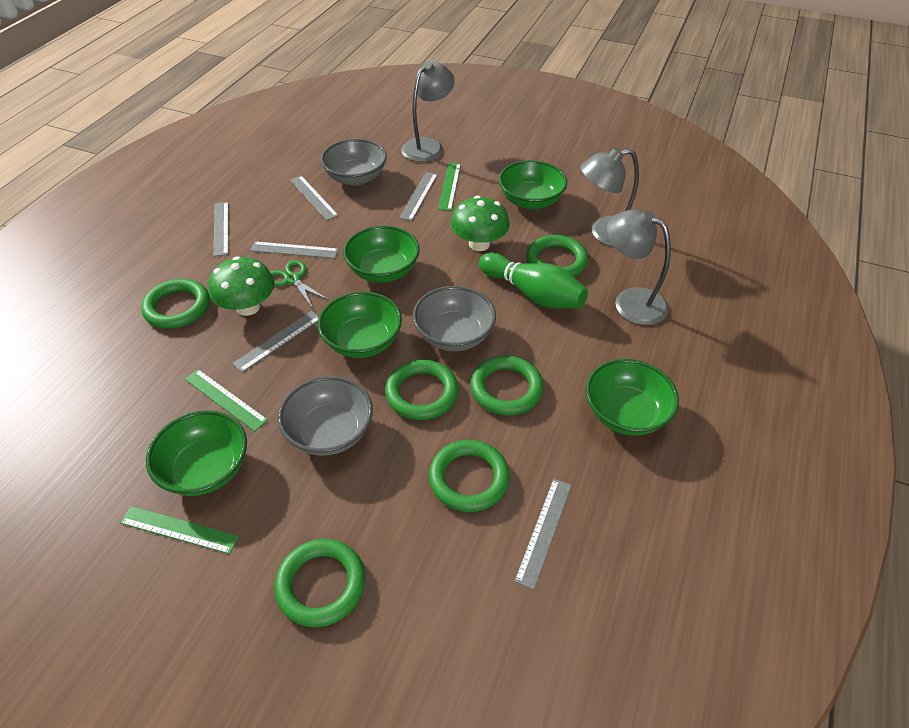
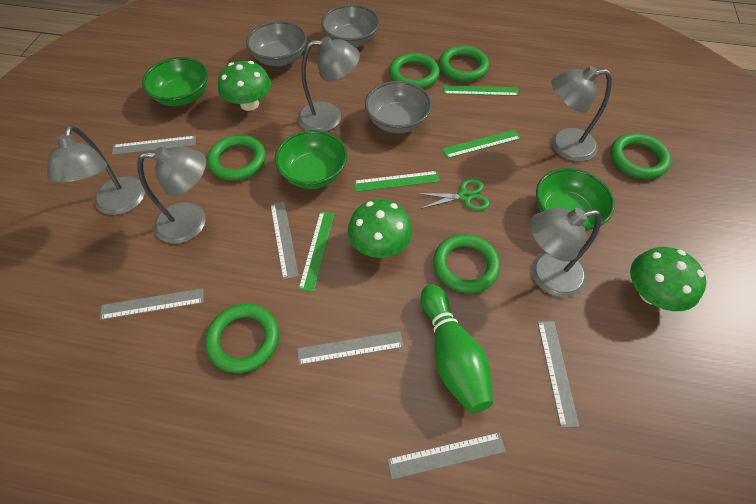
green bowl: [146,410,247,496] [317,292,402,358] [343,225,420,283] [499,160,567,209] [586,359,679,436] = 5 -> [142,57,208,106] [274,130,347,189] [536,168,615,231] = 3
green mushroom: [208,256,275,316] [451,196,510,251] = 2 -> [218,61,271,111] [348,199,413,258] [630,247,706,311] = 3
green ruler: [120,506,239,554] [185,369,268,431] [438,163,461,211] = 3 -> [298,211,334,292] [354,171,440,192] [442,130,521,158] [443,85,519,96] = 4
grey lamp: [401,61,455,162] [580,148,639,247] [607,209,671,325] = 3 -> [47,125,145,215] [137,146,206,244] [298,36,360,132] [529,208,601,297] [551,66,612,162] = 5

